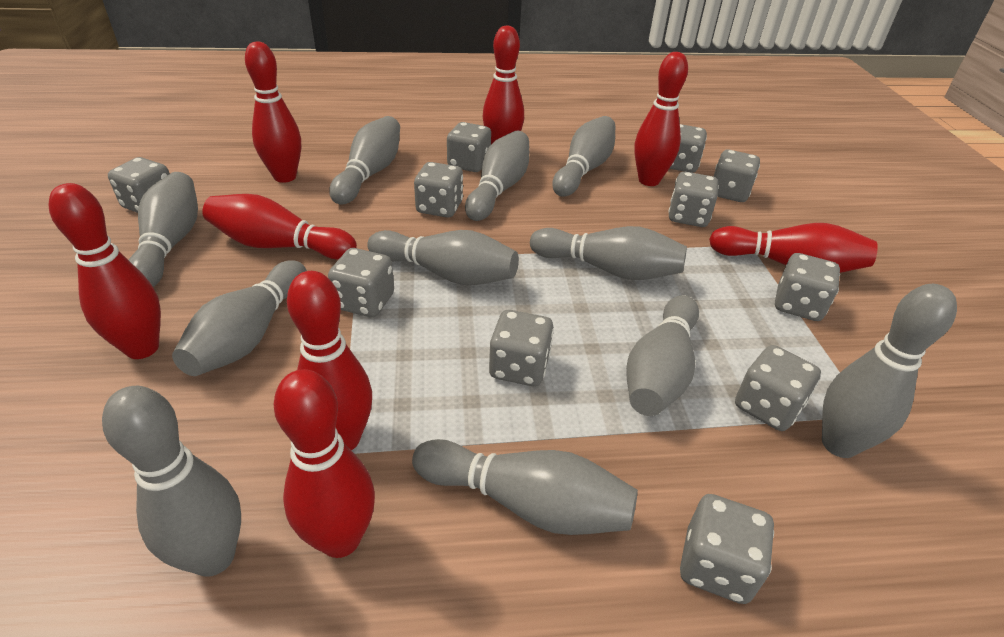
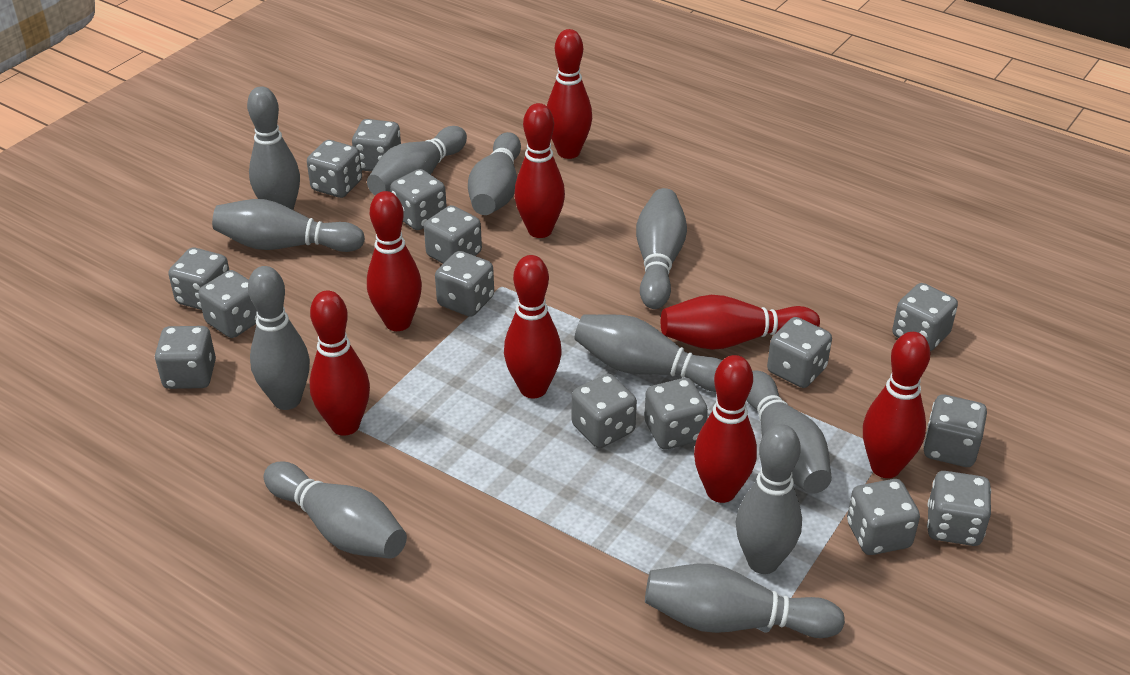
grey dice: [108,157,170,213] [328,248,394,317] [414,162,463,218] [447,122,491,172] [489,310,554,386] [668,172,719,227] [669,124,707,173] [680,494,774,604] [714,150,760,202] [735,345,821,431] [775,253,840,321] = 11 -> [155,326,216,389] [168,248,229,310] [198,270,257,338] [307,140,362,198] [352,119,401,172] [390,169,447,230] [424,205,482,263] [435,251,494,317] [572,374,637,448] [644,378,708,450] [767,317,832,388] [847,479,920,555] [892,283,958,351] [923,394,987,467] [927,471,991,546] = 15

